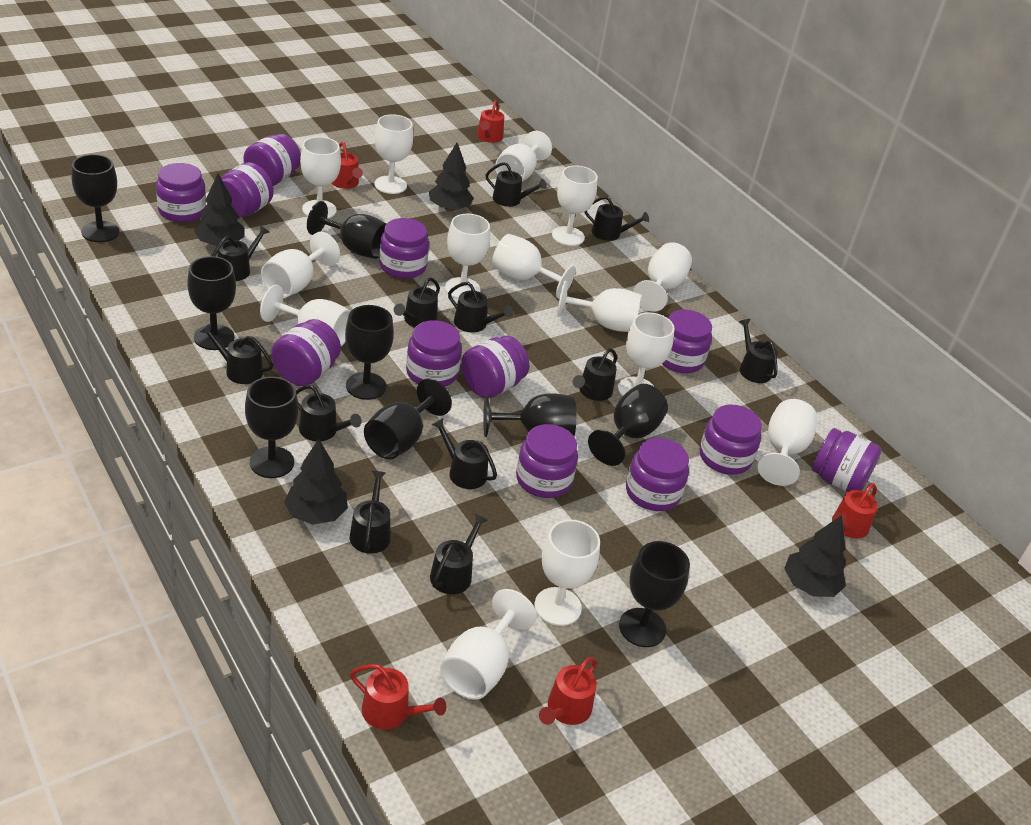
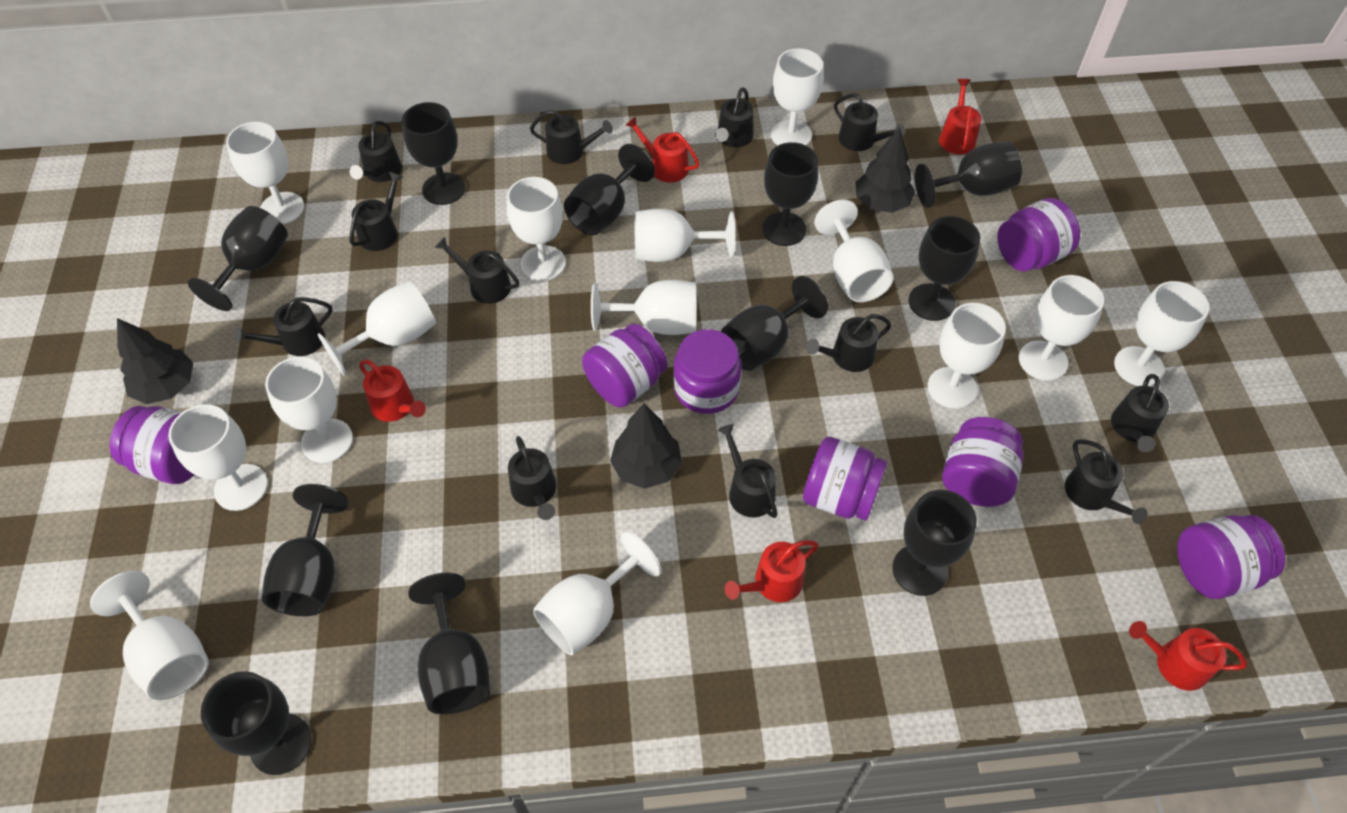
black goblet: [71,154,120,242] [187,256,236,350] [245,377,298,478] [307,201,387,259] [345,305,394,400] [364,378,452,459] [483,393,576,437] [588,384,668,466] [619,541,690,647] = 9 -> [188,206,288,311] [201,671,312,775] [262,484,348,616] [402,102,465,205] [408,573,490,714] [564,144,655,235] [721,276,828,370] [762,142,818,246] [892,490,977,596] [908,216,980,321] [915,142,1022,208] = 11
black tree: [194,174,245,247] [284,438,348,525] [429,143,474,212] [784,515,846,597] = 4 -> [117,318,193,404] [610,403,682,489] [856,127,915,213] = 3
purple jar: [156,163,206,222] [221,162,274,218] [244,134,301,186] [271,319,341,386] [379,218,429,279] [406,320,462,386] [461,336,529,398] [516,424,578,498] [626,438,689,511] [662,310,712,373] [700,404,762,475] [812,428,882,492] = 12 -> [110,406,194,484] [582,324,667,408] [673,329,742,414] [803,437,888,521] [942,417,1024,507] [997,198,1080,271] [1177,515,1285,599] = 7

